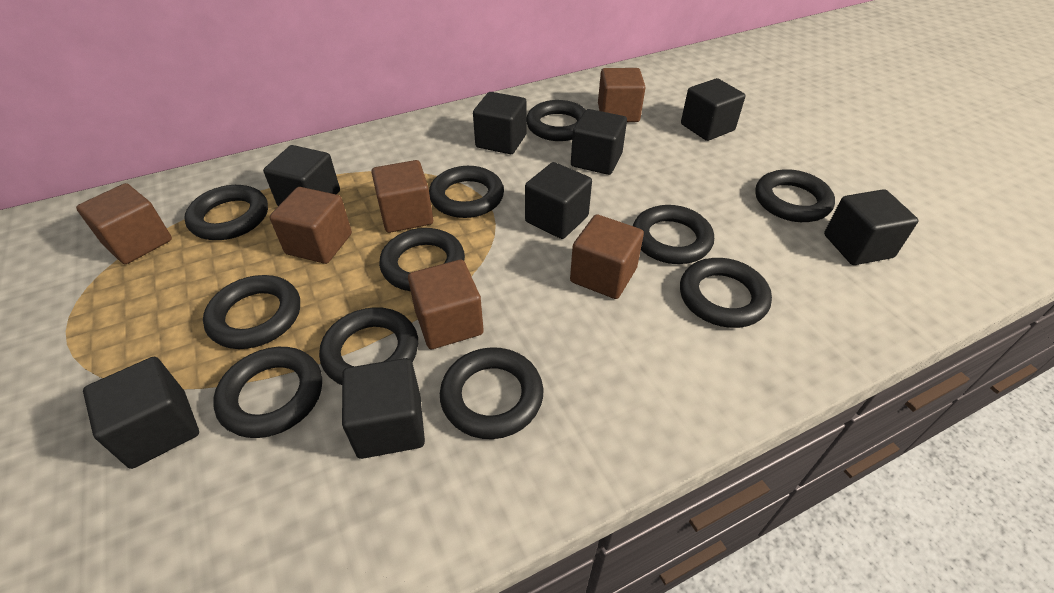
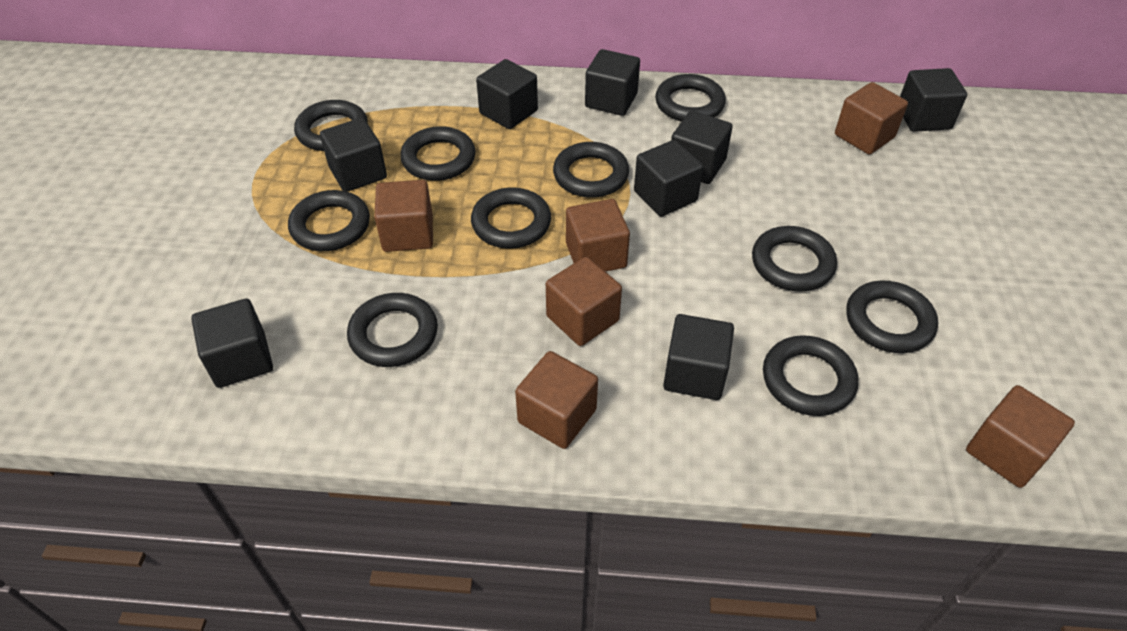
black ring: [184,185,268,240] [203,275,300,349] [213,347,322,438] [319,307,418,385] [379,228,465,291] [429,166,504,218] [440,347,543,439] [527,100,586,141] [633,205,714,264] [680,258,772,328] [755,169,835,222] = 11 -> [288,190,370,251] [294,100,368,151] [347,293,438,367] [400,126,476,181] [471,187,551,249] [553,142,629,198] [655,74,726,122] [752,226,837,292] [763,335,858,416] [846,280,938,353] = 10

